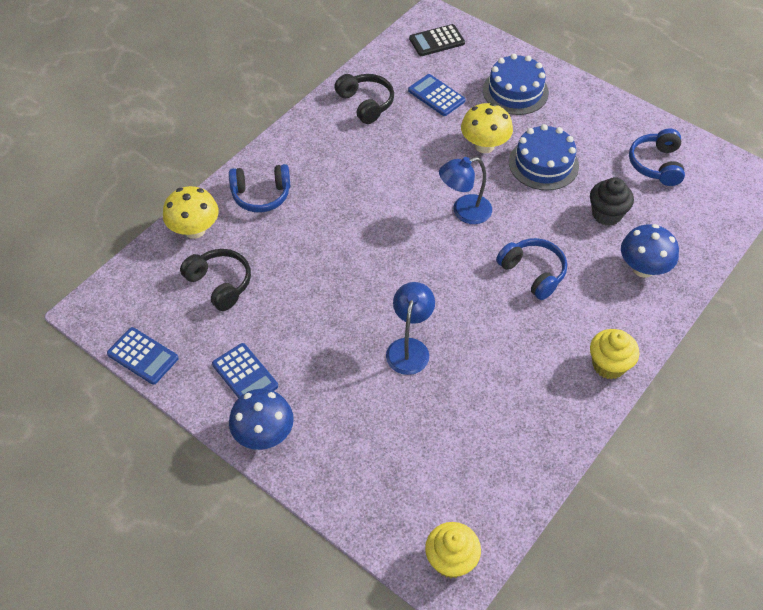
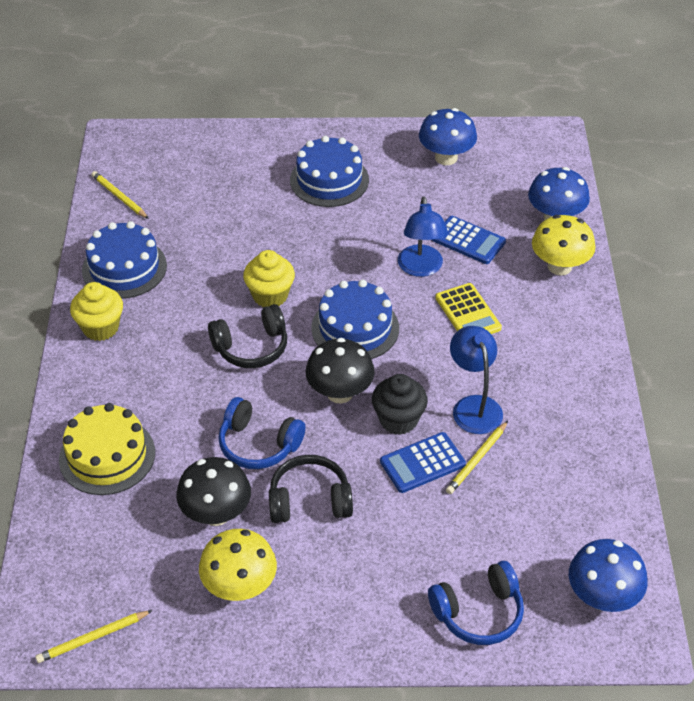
black calculator: [409,24,465,56] = 1 -> none = 0
black mushroom: none = 0 -> [176,457,251,526] [305,338,375,404] = 2
blue cake: [483,54,549,115] [509,124,579,190] = 2 -> [82,221,167,299] [290,136,369,207] [311,280,399,359] = 3
blue calculator: [107,327,179,385] [212,343,278,398] [408,74,465,116] = 3 -> [380,432,466,493] [432,216,506,264] = 2
blue headphones: [229,164,290,213] [496,238,567,300] [629,129,685,186] = 3 -> [218,397,305,469] [428,561,524,645] = 2
blue mushroom: [229,389,294,450] [621,224,679,278] = 2 -> [419,108,477,165] [528,167,590,221] [569,539,648,612] = 3
yellow cake: none = 0 -> [59,403,155,495] = 1
yellow calculator: none = 0 -> [436,283,502,334] = 1
yellow pencil: none = 0 -> [35,610,153,663] [91,171,149,219] [446,421,508,494] = 3

